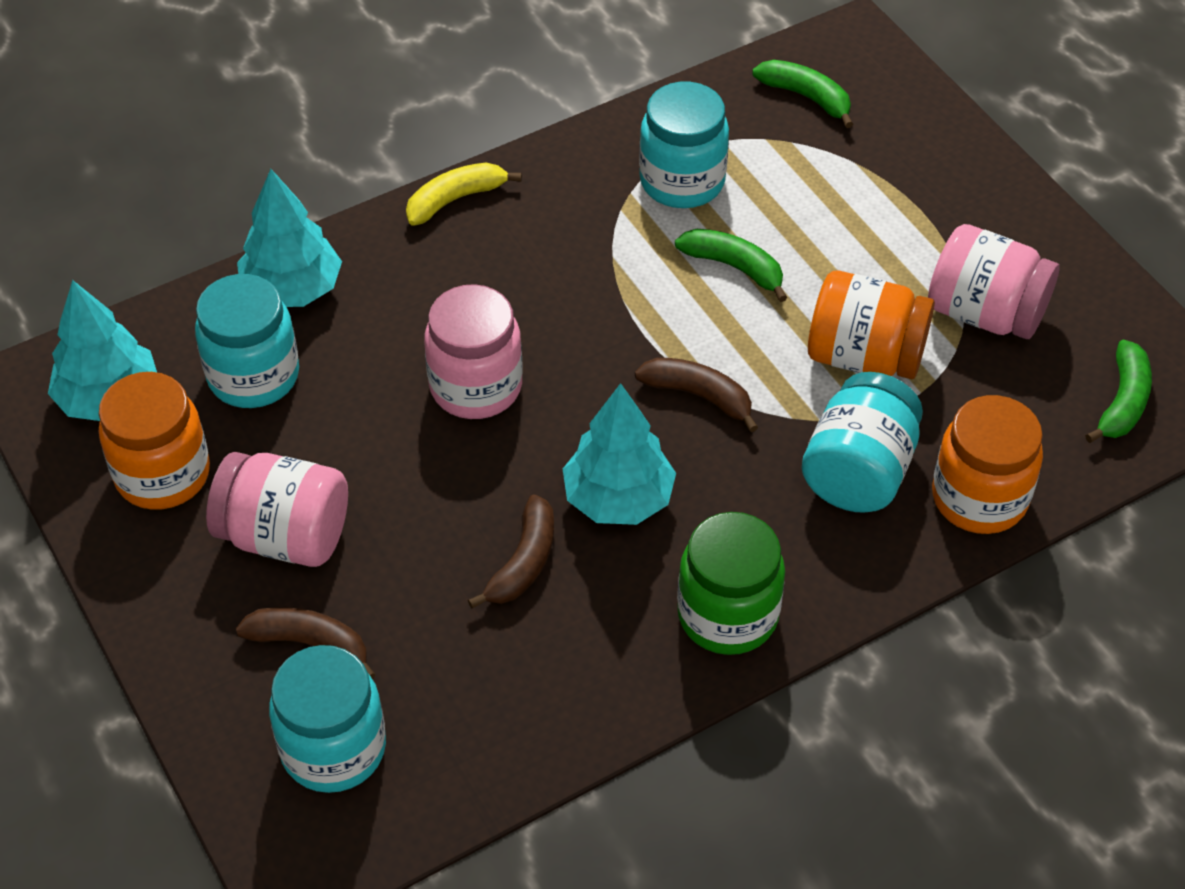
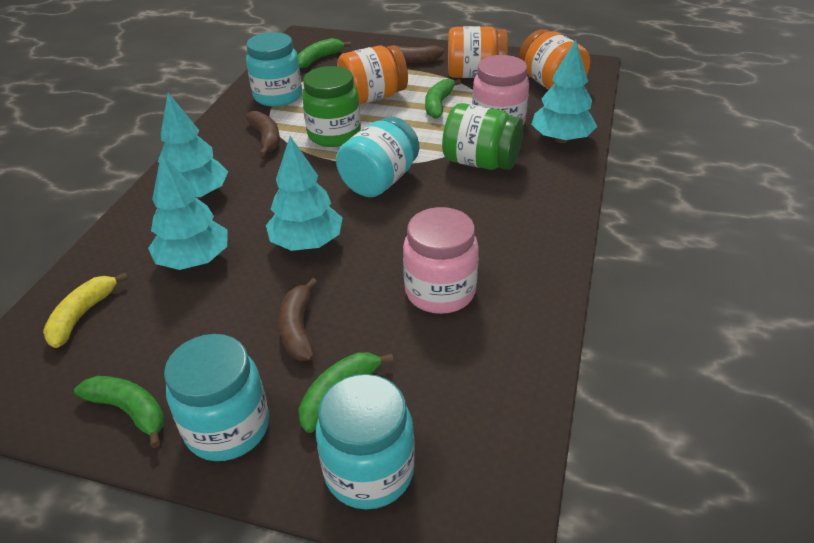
green banana: [675,229,787,302] [752,60,853,128] [1085,340,1152,443] = 3 -> [74,376,164,448] [297,38,351,68] [299,352,393,433] [425,79,461,119] = 4
green jar: [677,512,785,655] = 1 -> [302,66,361,147] [442,103,523,170] = 2
pink jar: [206,452,348,567] [424,284,523,419] [928,224,1059,339] = 3 -> [403,207,479,314] [472,55,529,125] = 2
turquoise tree: [48,280,157,421] [237,169,342,307] [563,383,676,525] = 3 -> [148,153,228,270] [158,93,228,199] [266,136,342,251] [531,40,597,143] = 4

